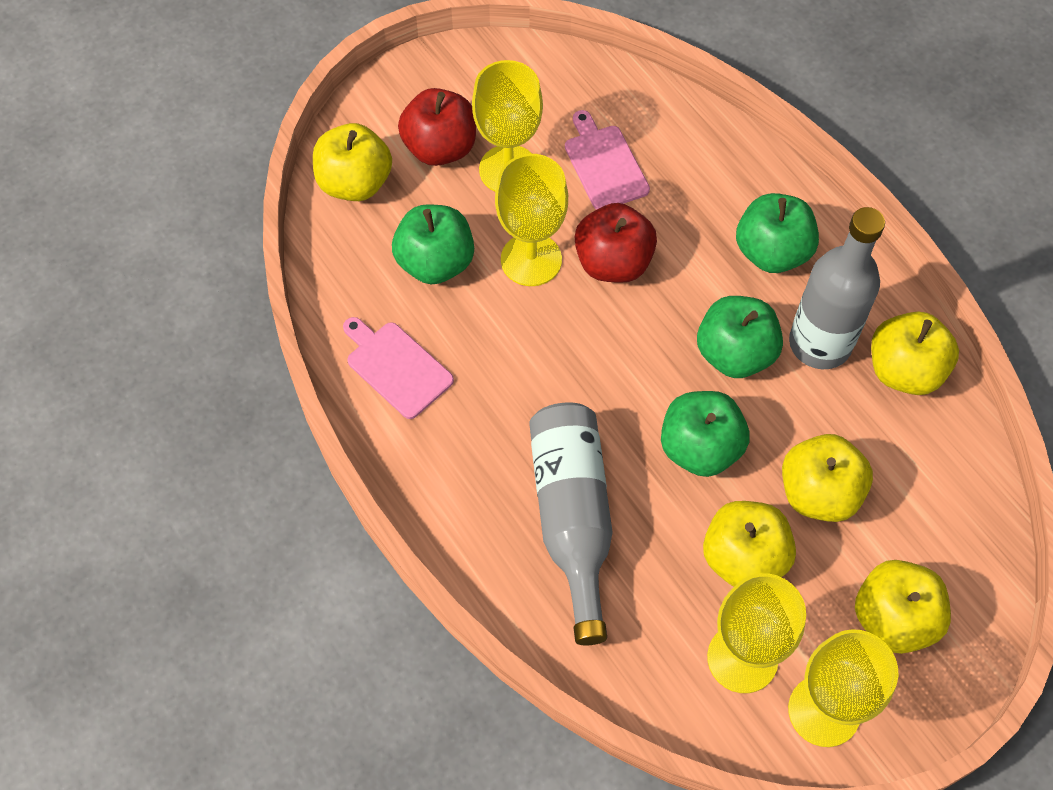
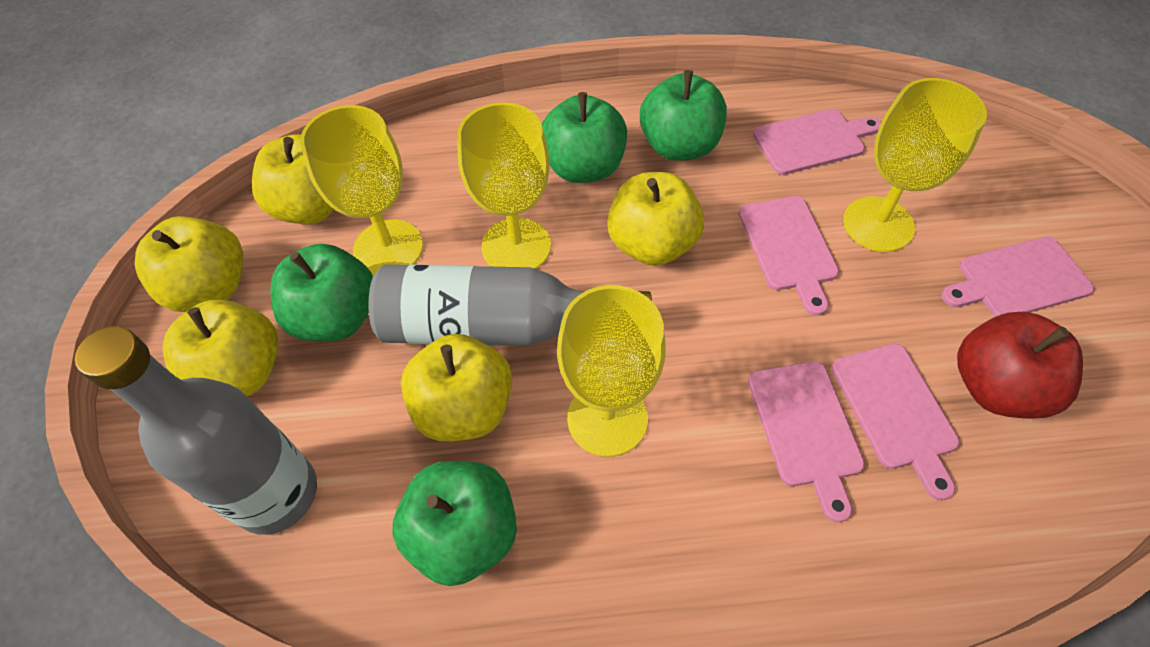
pink cutting board: [343,317,454,419] [565,110,650,209] = 2 -> [738,196,839,316] [748,361,865,522] [753,109,881,175] [831,344,959,500] [941,237,1094,317] = 5
red apple: [398,88,476,166] [575,203,657,283] = 2 -> [957,312,1083,419] = 1

